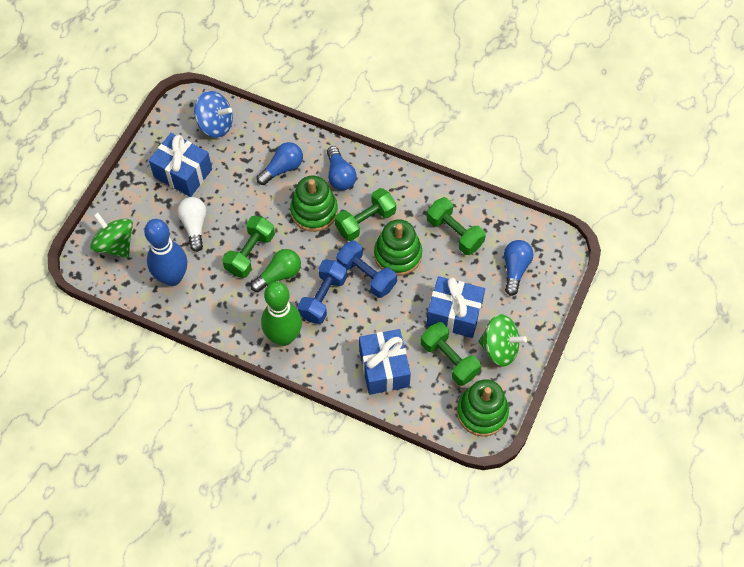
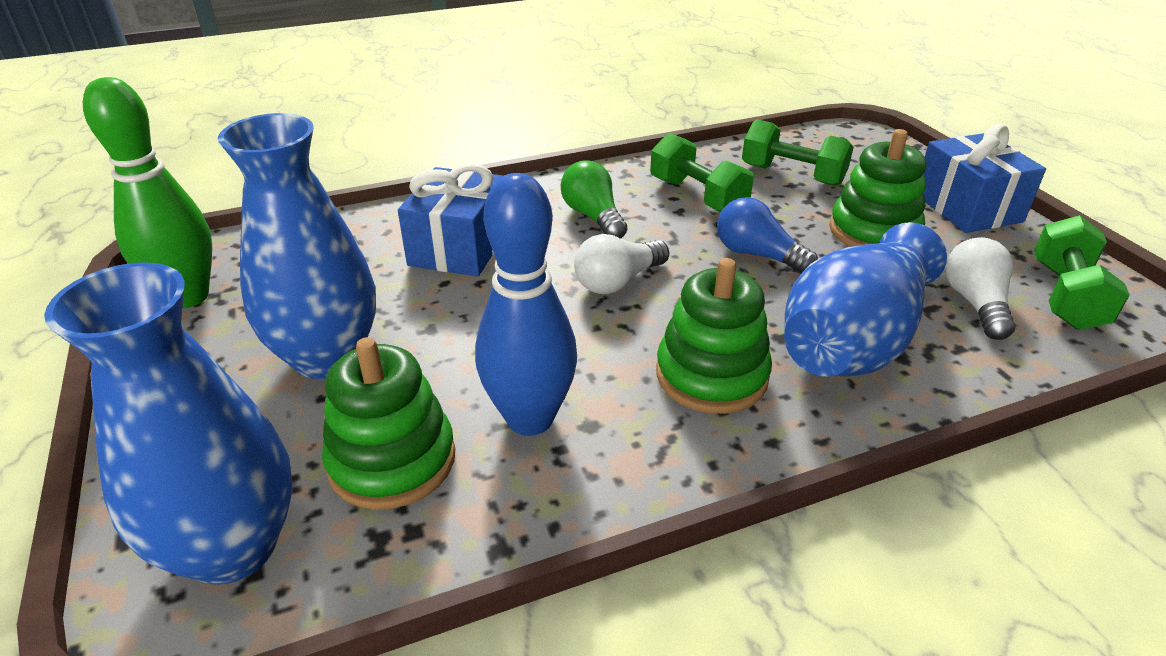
blue dumbbell: [298,260,347,324] [336,240,397,298] = 2 -> none = 0
blue gift: [149,133,212,197] [359,329,411,395] [426,276,485,338] = 3 -> [398,163,503,276] [923,124,1046,233] = 2
blue light bulb: [256,142,303,185] [327,146,357,190] [504,240,533,296] = 3 -> [717,197,818,274] = 1
blue spinning top: [194,91,233,138] = 1 -> none = 0
blue vase: none = 0 -> [44,262,293,585] [218,113,376,379] [784,222,947,377] = 3
green dumbbell: [222,216,275,278] [335,188,396,241] [421,322,481,386] [427,197,486,255] = 4 -> [650,133,754,212] [742,119,854,186] [1034,215,1130,330] = 3
green spinning top: [90,212,133,258] [478,314,527,366] = 2 -> none = 0
white light bulb: [177,197,207,252] = 1 -> [574,234,669,294] [945,237,1016,340] = 2

